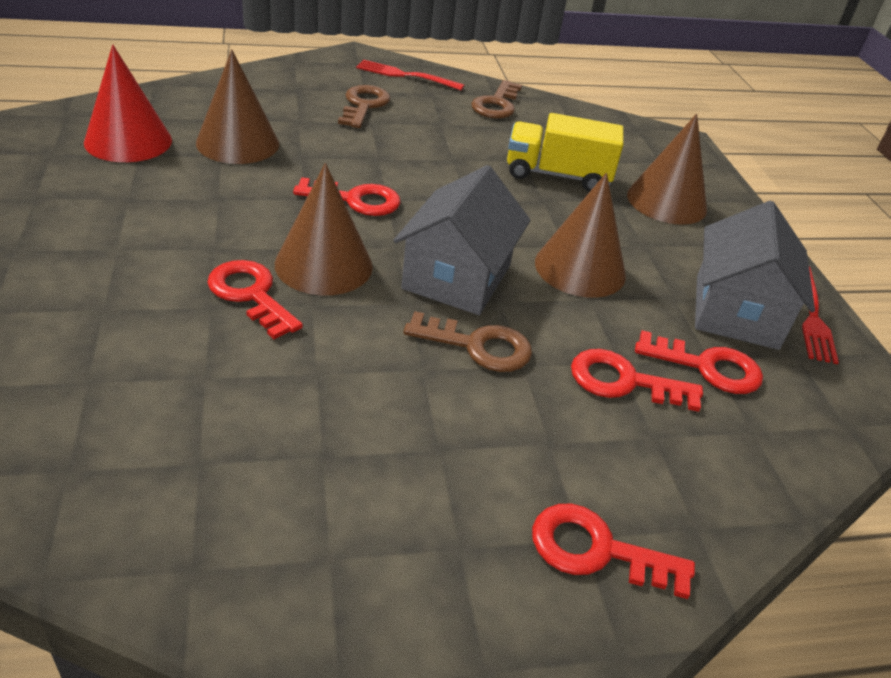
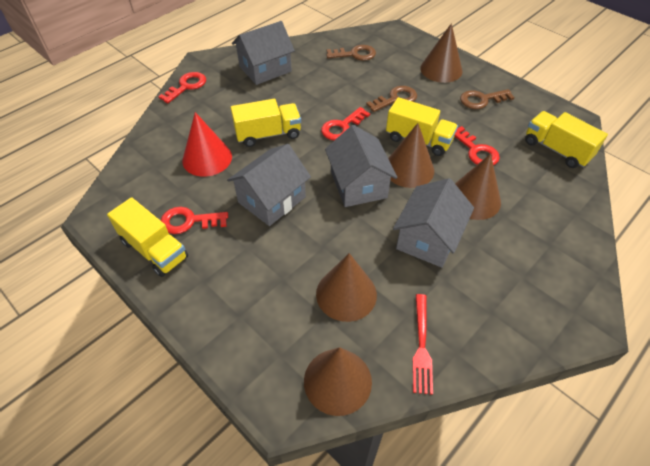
brown cone: [196,49,279,164] [275,163,373,296] [535,173,626,298] [627,114,707,225] = 4 -> [304,347,372,416] [316,253,377,322] [388,123,434,188] [420,23,463,83] [455,154,501,220] = 5
grey house: [393,165,531,315] [695,201,815,350] = 2 -> [227,144,311,226] [232,21,295,85] [325,125,398,207] [393,178,474,268] = 4
red fork: [356,60,464,90] [802,267,839,364] = 2 -> [413,294,433,395] = 1
red key: [207,260,303,339] [293,177,401,216] [532,504,695,599] [571,349,703,412] [635,330,763,394] = 5 -> [158,72,206,103] [161,207,228,234] [321,107,370,140] [454,126,500,165] = 4
yellow truck: [507,113,623,192] = 1 -> [107,197,188,277] [231,99,301,147] [386,97,458,156] [525,111,608,168] = 4

